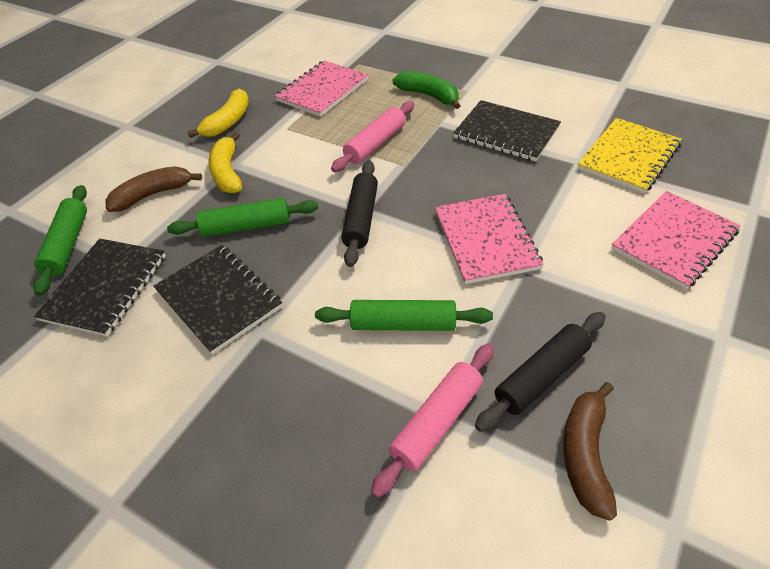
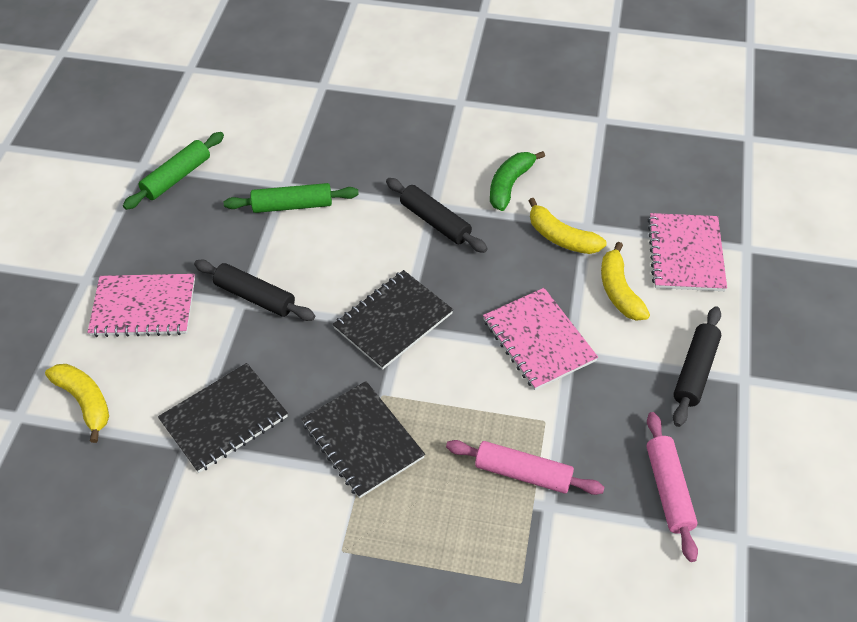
black rolling pin: [341,160,378,267] [475,312,606,432] = 2 -> [194,260,315,321] [386,178,488,253] [673,306,721,427] = 3
brown banana: [105,167,202,212] [563,382,617,521] = 2 -> none = 0
green rolling pin: [33,185,87,296] [167,198,318,237] [315,300,493,331] = 3 -> [123,132,224,210] [224,183,359,213] = 2
yellow banana: [187,89,249,138] [209,132,242,193] = 2 -> [45,364,109,443] [529,198,606,254] [601,242,650,321] = 3
yellow notebook: [577,118,682,193] = 1 -> none = 0

